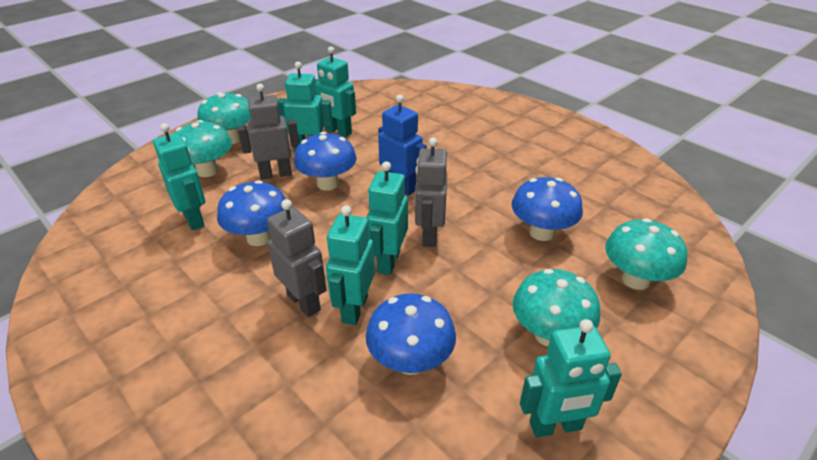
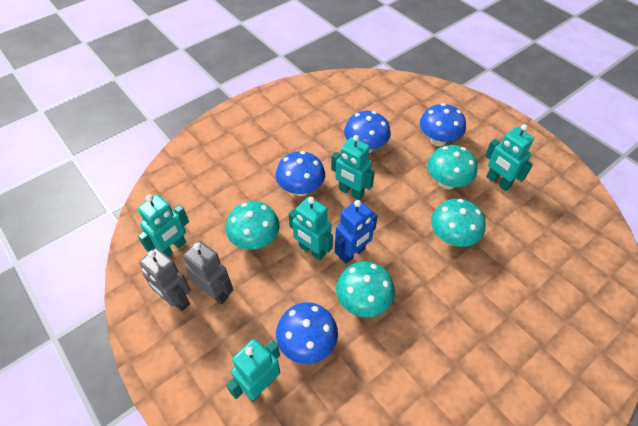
grey robot: [238,84,299,180] [267,199,326,317] [415,138,447,247] = 3 -> [139,248,190,311] [184,241,233,304] = 2
turquoise robot: [153,123,205,230] [277,62,333,151] [315,46,356,137] [326,205,375,325] [366,161,408,275] [520,319,622,437] = 6 -> [138,194,189,257] [226,339,280,401] [289,197,333,261] [331,135,375,200] [485,124,534,191] = 5

